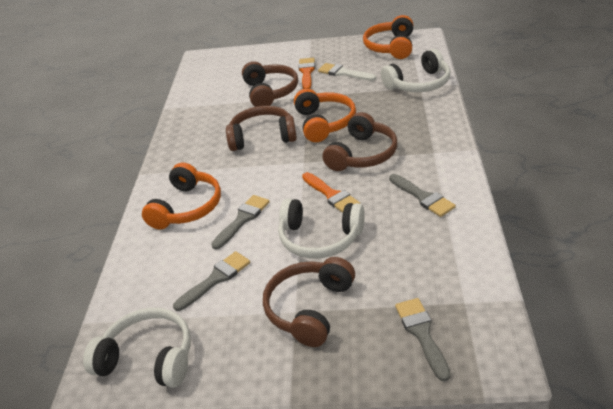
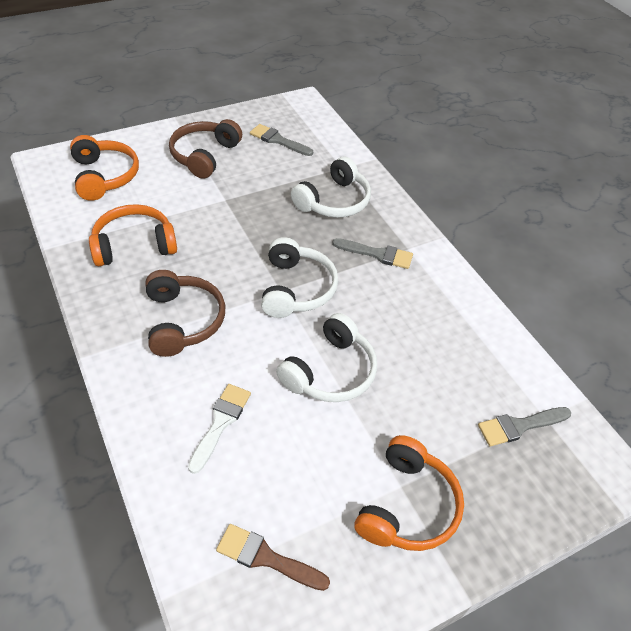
brown brush: none = 0 -> [216,524,330,591] = 1
brown headphones: [226,106,297,151] [242,61,298,107] [263,257,355,347] [323,112,397,171] = 4 -> [145,270,225,357] [169,119,242,179] = 2
grey brush: [173,251,250,311] [212,195,270,250] [389,174,456,217] [395,298,451,381] = 4 -> [250,124,313,156] [332,238,413,269] [478,407,571,447] = 3
orange brush: [299,58,315,89] [302,172,360,213] = 2 -> none = 0

